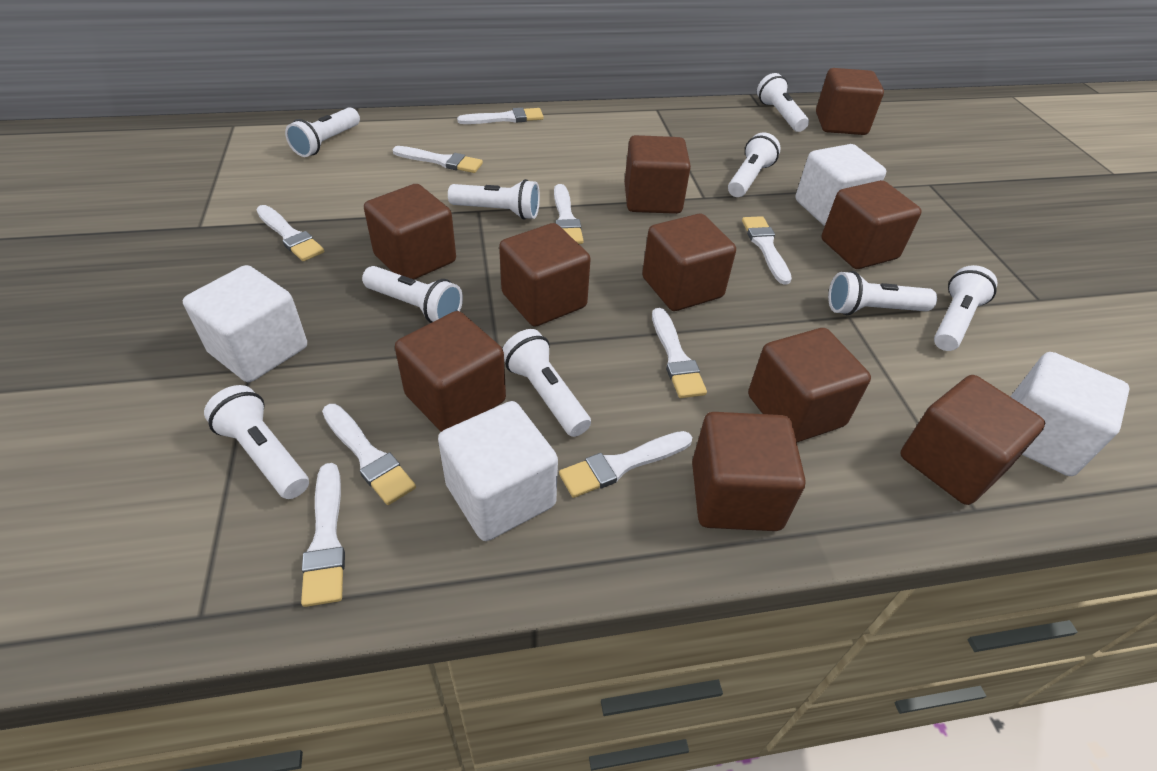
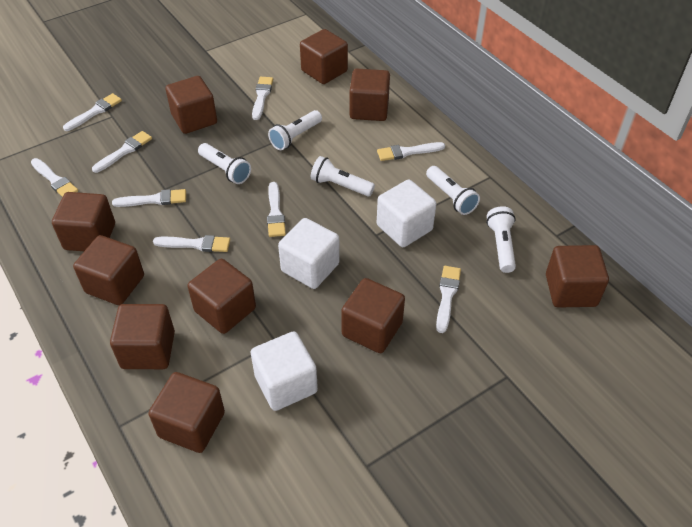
white cube: [183,265,307,382] [438,401,558,541] [795,144,886,226] [1010,352,1130,476] = 4 -> [251,331,318,411] [278,218,340,289] [377,179,436,247] = 3
white flashlight: [204,385,309,499] [285,107,360,157] [362,266,463,323] [448,179,540,220] [502,329,591,437] [728,132,781,197] [757,73,809,132] [828,271,937,315] [934,265,998,351] = 9 -> [198,143,251,184] [268,110,322,150] [311,156,375,196] [426,166,480,215] [486,206,516,273] = 5

